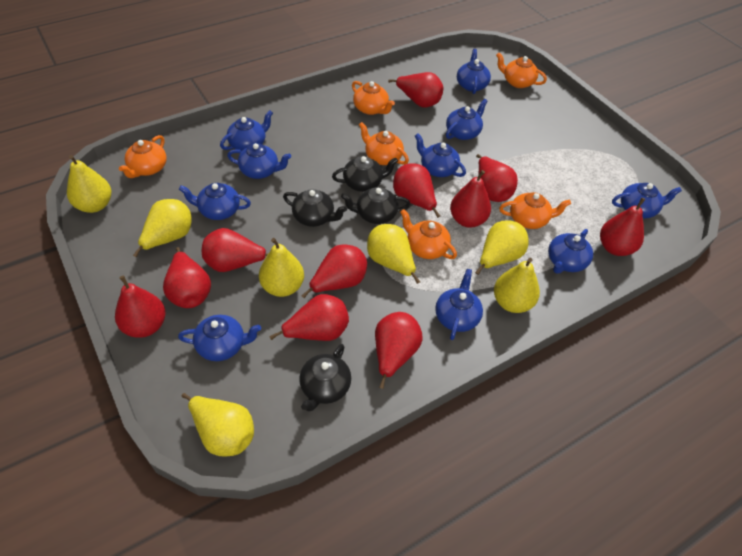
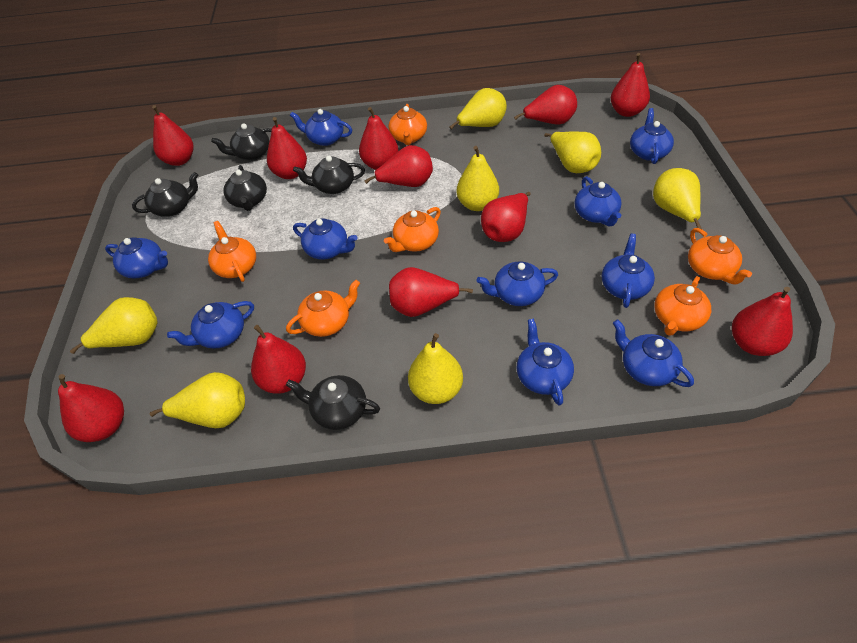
black teapot: [283,189,347,227] [299,344,351,412] [332,156,398,192] [341,187,410,224] = 4 -> [132,172,198,217] [211,124,272,161] [223,165,267,211] [286,375,380,430] [293,156,365,194] = 5

